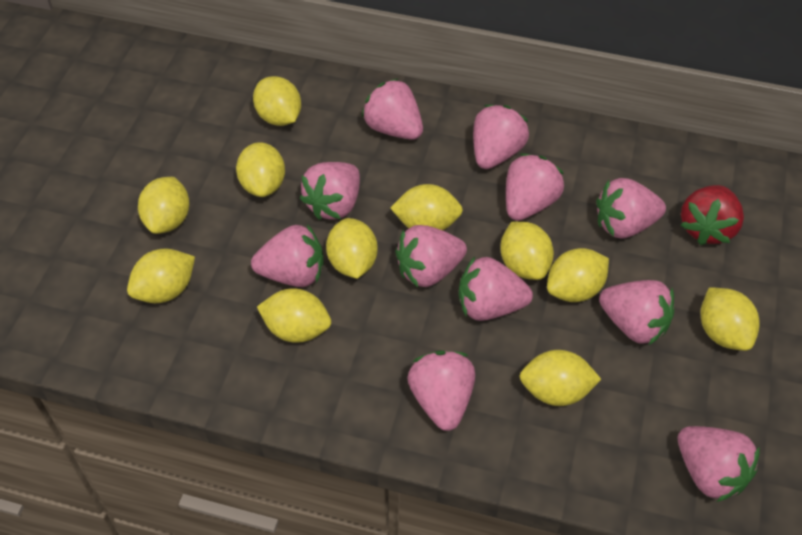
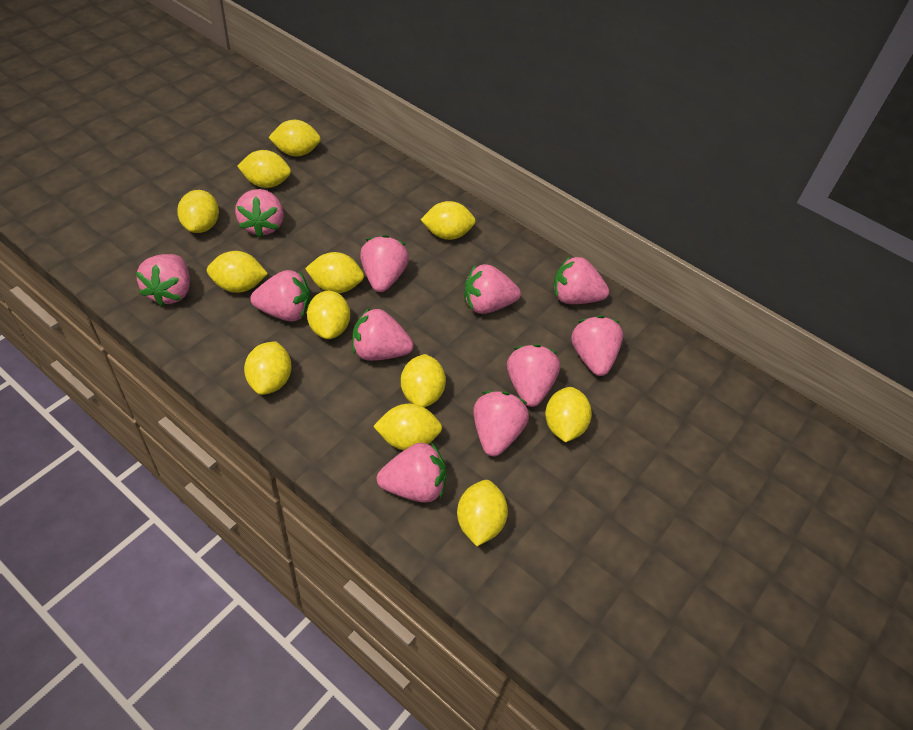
red strawberry: [681,185,744,245] = 1 -> none = 0
yellow lemon: [127,248,195,303] [138,177,189,234] [236,142,285,197] [253,76,301,126] [257,288,331,343] [326,218,378,279] [390,184,463,230] [500,222,554,280] [519,350,601,406] [547,248,609,302] [701,287,760,351] = 11 -> [177,190,219,233] [207,251,268,293] [237,150,291,188] [244,341,292,395] [268,120,321,157] [305,252,364,293] [307,291,350,339] [373,404,442,450] [401,354,446,408] [421,201,476,240] [457,480,508,546] [545,387,592,442] = 12

